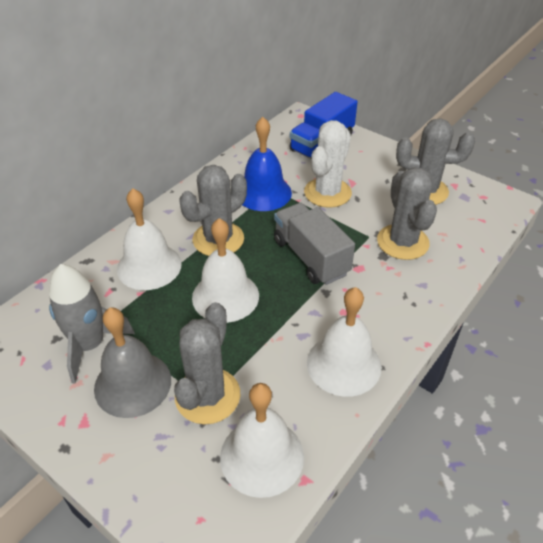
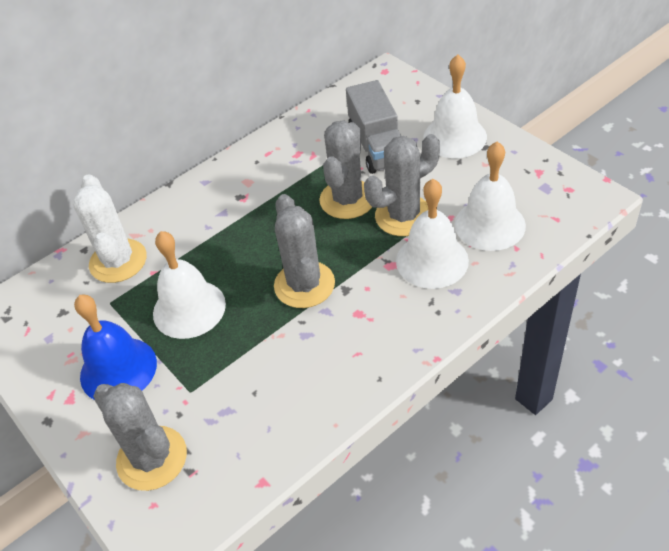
blue truck: [290,92,358,158] = 1 -> none = 0
grey bell: [94,308,171,418] = 1 -> none = 0
grey rocket: [49,264,135,384] = 1 -> none = 0

